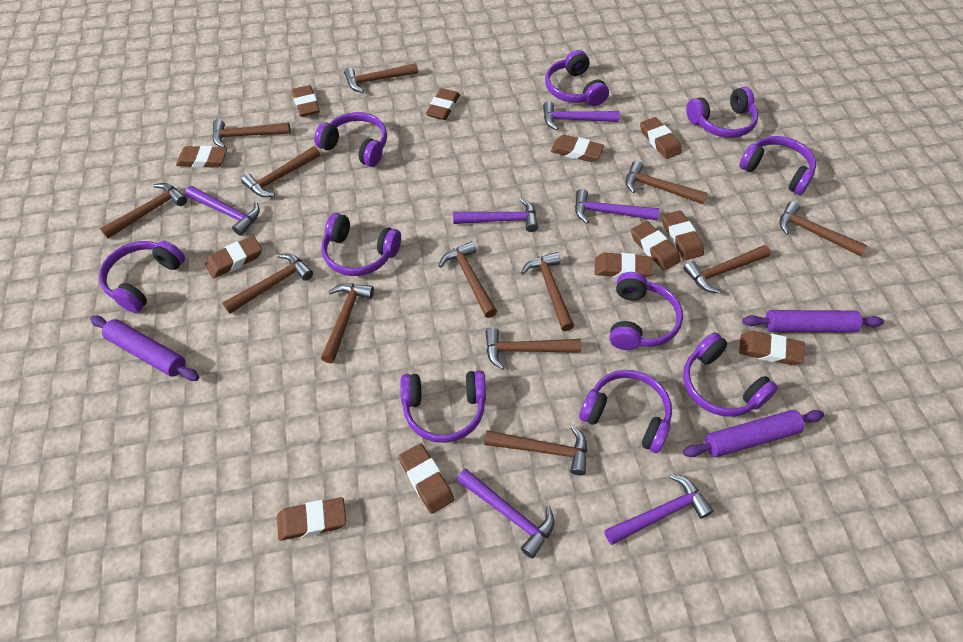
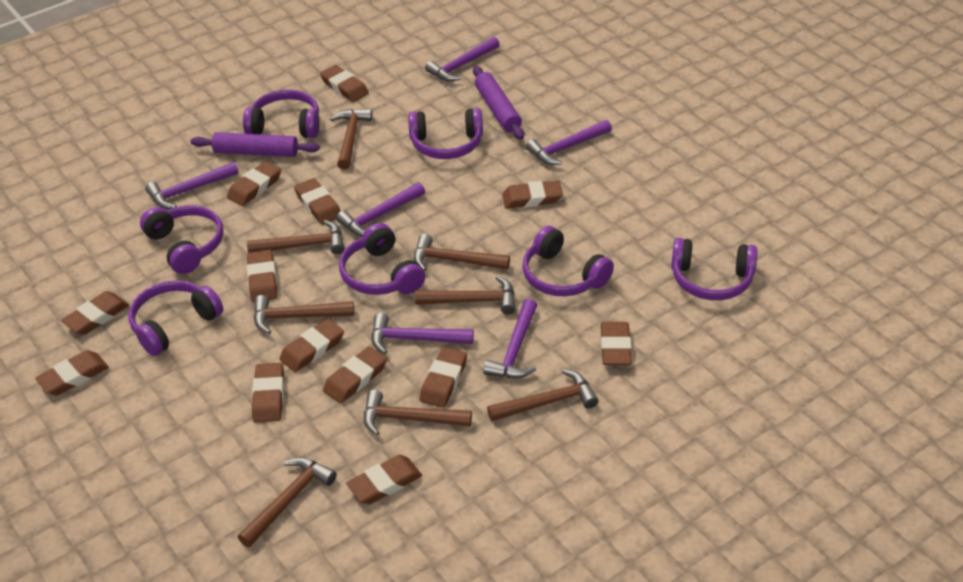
brown eraser: [176,146,227,168] [205,236,262,279] [277,497,346,541] [292,85,320,117] [399,443,454,514] [426,88,460,120] [551,135,604,162] [595,253,653,278] [631,221,681,271] [640,117,682,159] [662,210,704,260] [739,331,805,365] = 12 -> [35,350,109,395] [61,291,129,335] [227,161,281,206] [247,250,277,302] [252,363,284,423] [279,319,344,372] [294,178,341,225] [320,65,369,102] [323,346,387,403] [346,455,422,504] [419,347,467,408] [502,180,563,209] [601,322,632,365] = 13
brown hammer: [100,183,187,239] [212,119,291,148] [222,253,313,314] [241,146,320,197] [321,283,374,363] [344,63,418,93] [439,241,497,318] [484,426,587,476] [485,328,581,370] [521,252,574,331] [626,161,708,204] [683,245,770,293] [779,201,867,257] = 13 -> [238,457,337,547] [247,220,344,254] [254,295,354,334] [330,109,373,170] [364,390,472,435] [414,234,510,271] [415,276,516,315] [487,369,599,421] = 8
purple headphones: [99,241,185,313] [314,112,387,167] [321,213,401,276] [400,370,486,443] [545,50,609,106] [579,370,672,453] [609,272,683,350] [683,332,778,417] [686,87,759,138] [739,136,816,195] = 10 -> [128,280,223,356] [140,205,224,274] [243,89,320,138] [339,223,425,295] [408,108,483,159] [522,226,614,297] [671,238,758,300] = 7
purple rolling pin: [90,316,199,381] [683,410,824,457] [743,310,884,332] = 3 -> [191,132,320,157] [473,66,524,140] = 2

